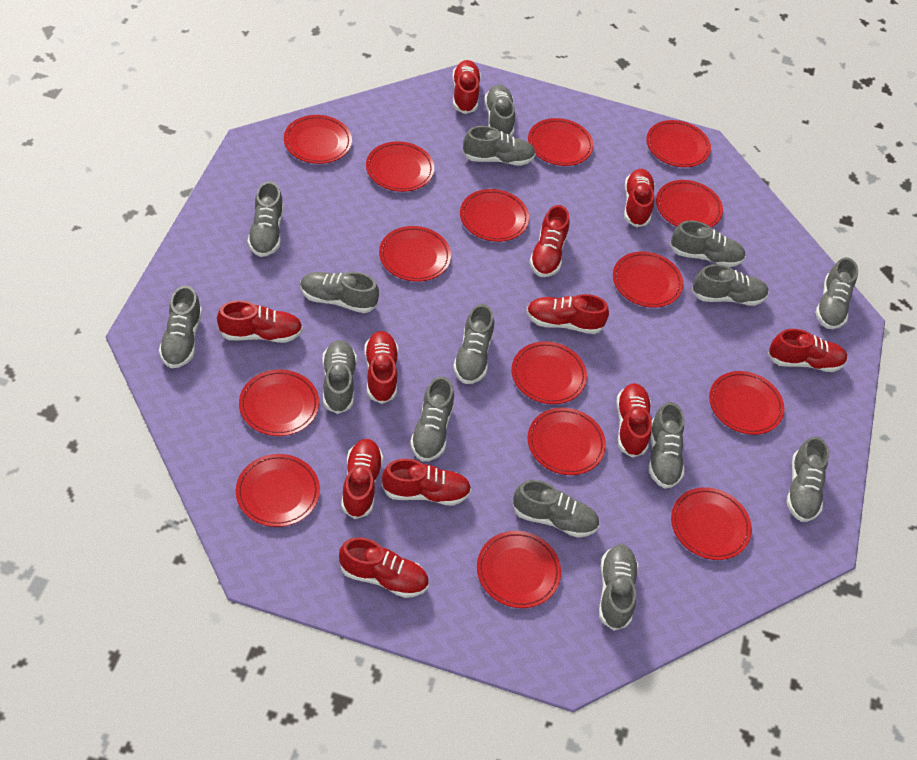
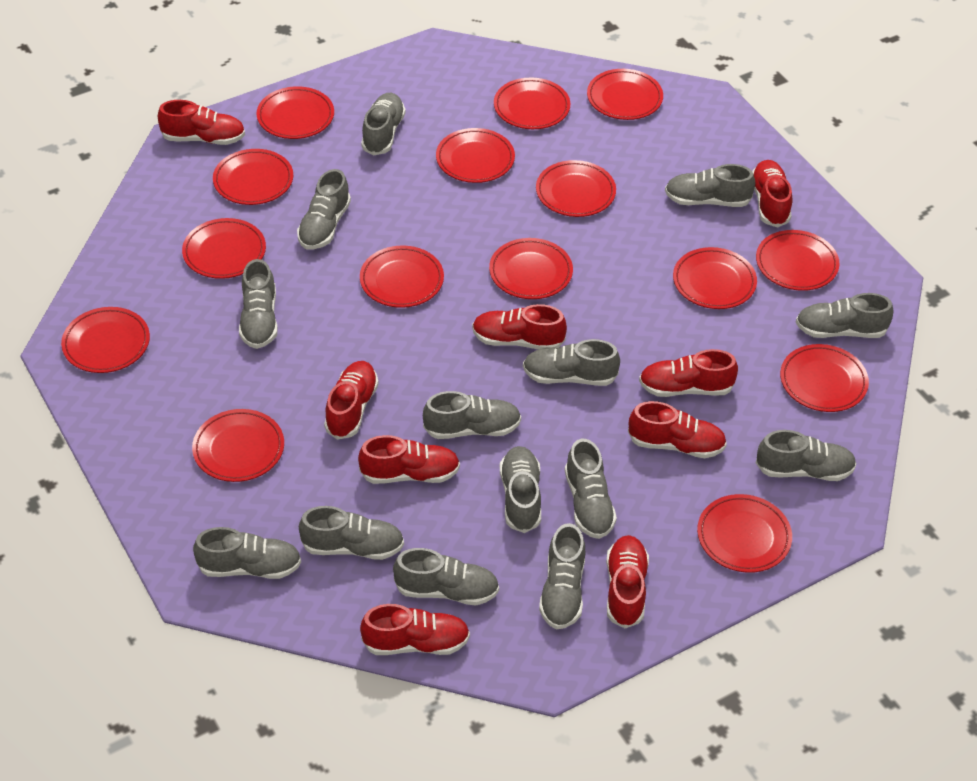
grey shoe: [159,285,202,368] [248,181,283,257] [300,272,379,313] [322,340,357,414] [410,376,454,462] [453,304,494,384] [462,126,536,166] [485,84,515,136] [512,480,599,538] [599,544,638,631] [649,402,684,489] [670,220,746,267] [692,264,769,306] [786,436,829,522] [815,257,858,329] = 15 -> [193,527,301,579] [239,259,278,349] [297,169,351,249] [299,506,404,560] [361,93,405,156] [393,548,499,605] [423,391,521,439] [500,446,541,533] [523,339,620,386] [539,523,585,629] [565,439,617,539] [665,164,755,207] [756,430,857,481] [796,293,893,338] = 14
red shoe: [217,300,303,343] [339,537,429,598] [341,439,383,519] [364,331,398,404] [382,459,471,506] [452,60,481,114] [526,294,609,334] [529,205,570,277] [616,383,652,457] [624,169,655,227] [768,329,847,372] = 11 -> [158,100,245,145] [324,361,379,440] [358,435,460,484] [360,604,470,655] [472,304,567,350] [606,535,649,628] [628,401,727,458] [639,349,738,397] [752,160,792,227] = 9

